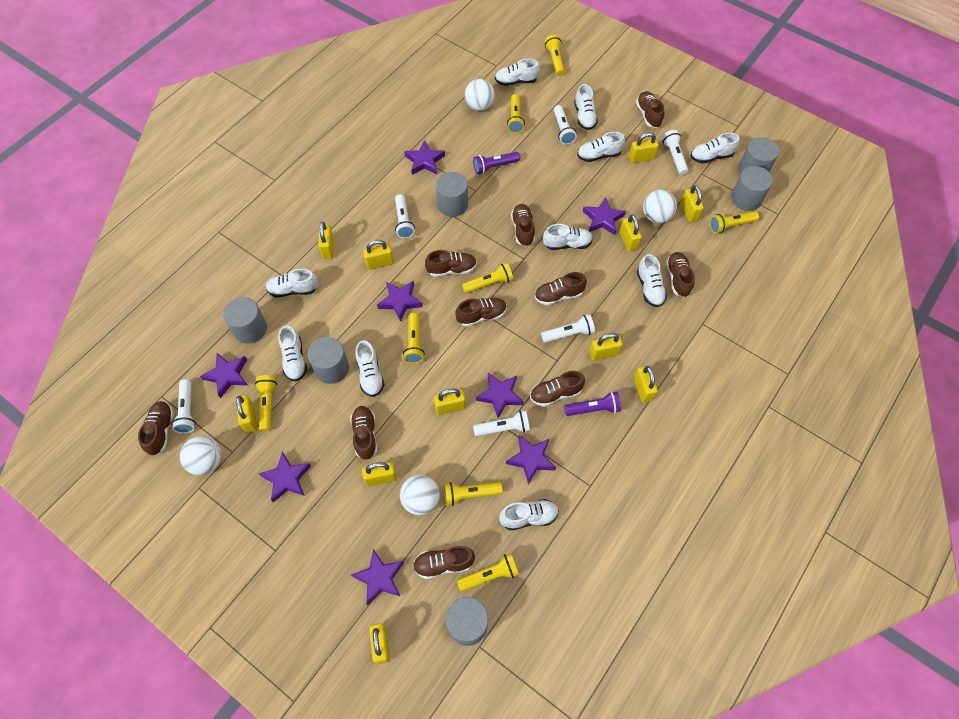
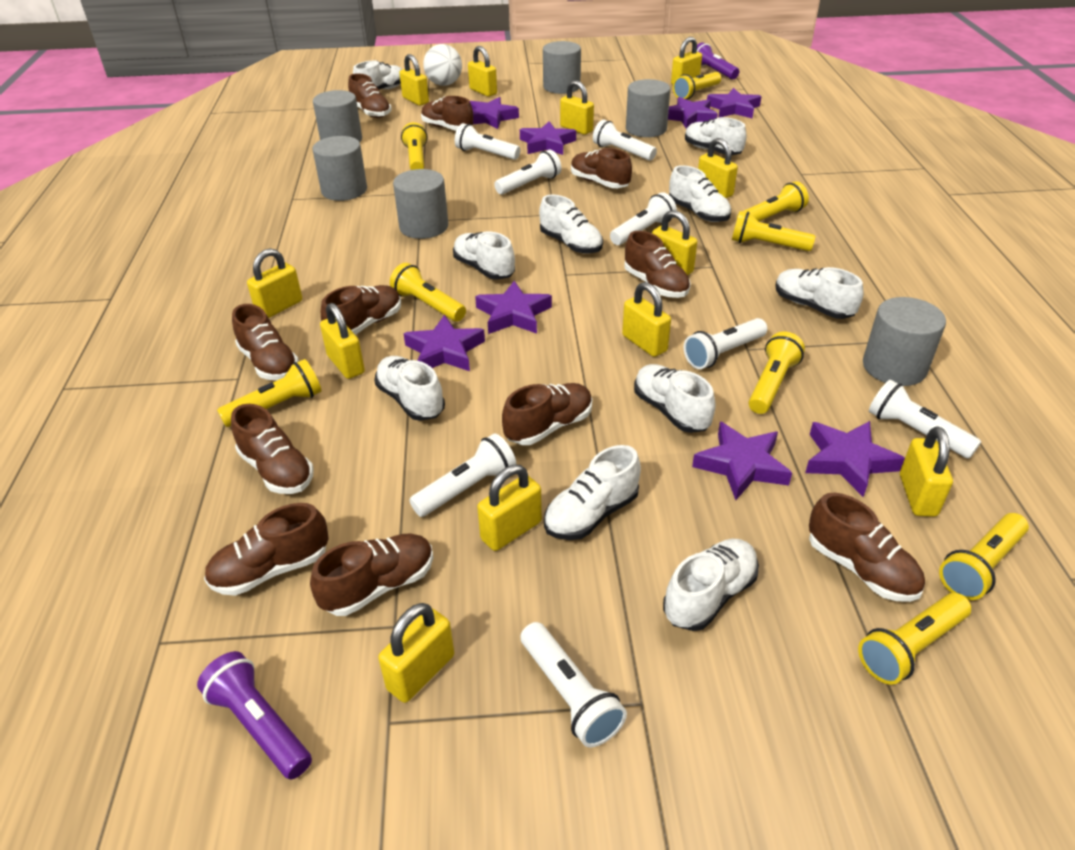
brown shoe: [138,401,174,455] [350,406,377,460] [413,546,475,579] [425,250,477,277] [455,298,507,327] [511,204,535,246] [530,371,585,407] [534,272,587,305] [636,91,664,128] [666,252,695,297] = 10 -> [204,503,329,596] [231,404,314,494] [232,304,299,380] [310,533,434,616] [321,285,401,335] [348,73,392,118] [421,96,473,131] [502,383,592,445] [571,148,632,188] [624,231,691,298] [809,493,925,602] = 11
white ball: [180,436,221,475] [400,475,440,515] [465,79,495,111] [643,190,677,223] = 4 -> [423,44,462,86] = 1
white flashlight: [172,379,196,434] [395,194,415,238] [473,410,530,436] [541,314,595,343] [554,105,577,145] [662,130,689,175] = 6 -> [409,433,516,517] [455,123,520,160] [494,150,561,195] [521,622,627,747] [593,120,657,161] [610,192,677,245] [684,318,767,369] [869,380,981,459] = 8
yellow flashlight: [255,375,277,431] [403,313,425,364] [444,482,503,506] [457,553,519,592] [462,263,513,294] [507,94,525,133] [545,35,565,76] [710,211,759,234] = 8 -> [217,359,321,427] [390,263,466,321] [401,122,427,170] [673,72,721,100] [732,211,816,251] [737,181,809,222] [749,332,805,414] [858,593,971,685] [939,513,1029,600] = 9
yellow padlock: [236,395,257,433] [318,222,334,259] [362,462,397,486] [363,240,394,270] [369,623,390,664] [434,389,466,415] [589,333,623,361] [620,214,642,252] [629,132,659,163] [634,366,658,403] [681,185,704,222] = 11 -> [247,248,302,318] [320,303,365,379] [378,603,454,703] [400,54,429,106] [468,46,497,97] [477,465,542,551] [560,80,594,135] [622,282,671,357] [652,210,697,275] [671,37,702,85] [698,138,738,198] [900,426,953,517] = 12

